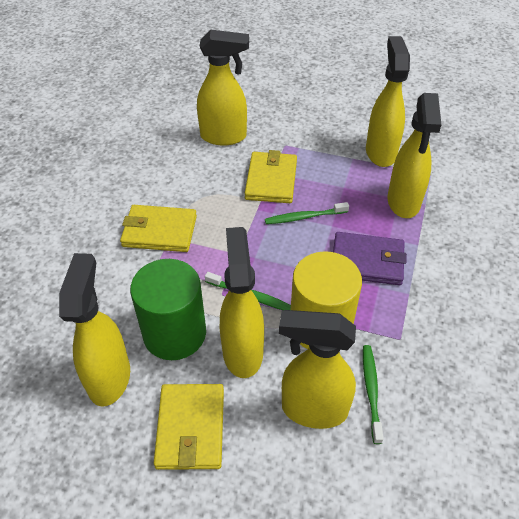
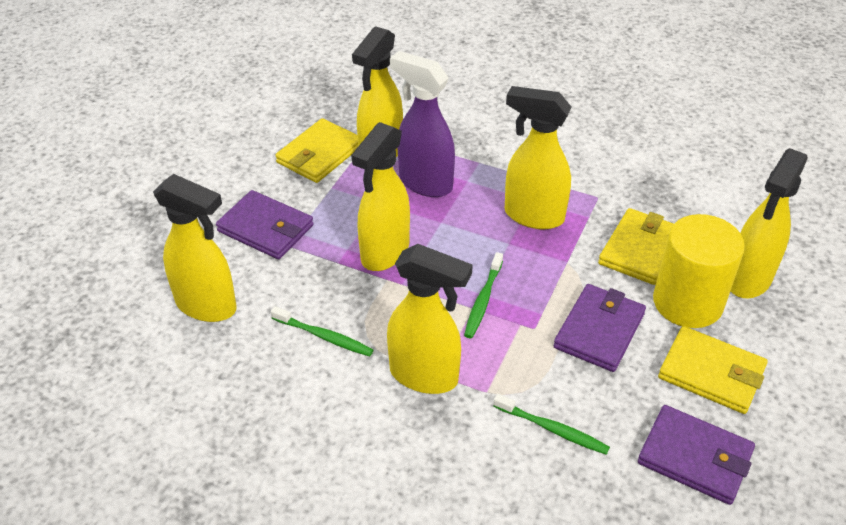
green cylinder: [130,259,206,360] = 1 -> none = 0
purple spray bottle: none = 0 -> [390,51,455,197] = 1
purple wallet: [333,232,407,285] = 1 -> [216,190,313,259] [554,284,646,372] [638,405,755,505] = 3

